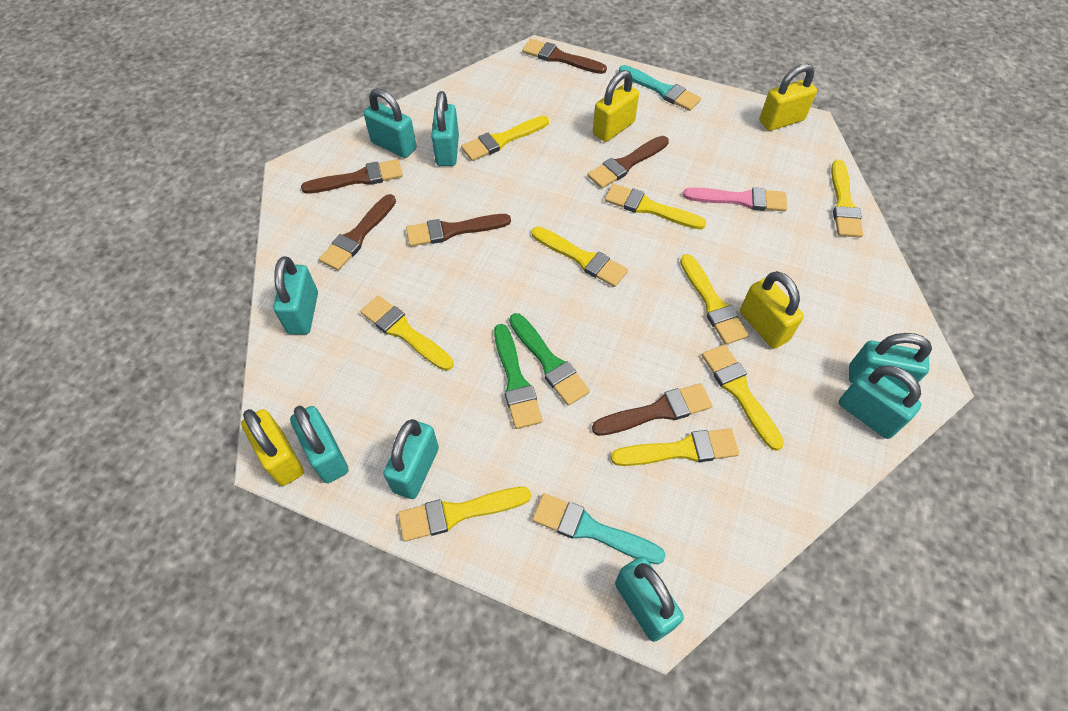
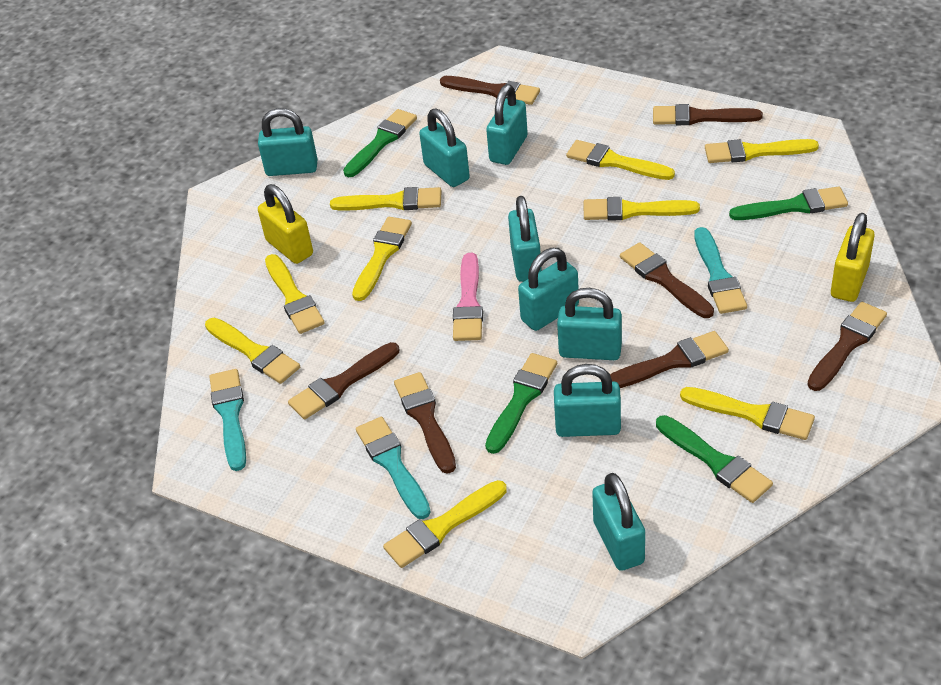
brown brush: [301,159,403,193] [319,194,396,271] [406,214,511,247] [522,39,607,74] [587,136,669,189] [592,383,712,436] = 6 -> [288,342,399,419] [394,372,456,474] [440,76,540,105] [610,331,729,388] [620,242,714,318] [653,104,763,125] [807,302,887,391] = 7
green brush: [494,324,543,429] [509,313,590,406] = 2 -> [343,109,417,177] [485,353,557,454] [656,415,773,503] [729,186,848,220] = 4
turquoise brush: [532,493,666,564] [619,65,701,111] = 2 -> [209,369,246,471] [356,417,431,519] [694,227,747,314] = 3
yellow padlock: [241,409,304,486] [593,70,639,142] [740,271,804,349] [759,64,817,131] = 4 -> [258,184,313,264] [831,213,875,302] = 2

